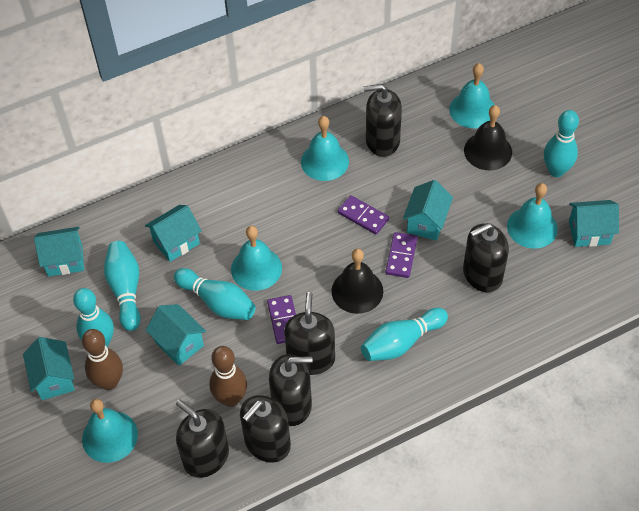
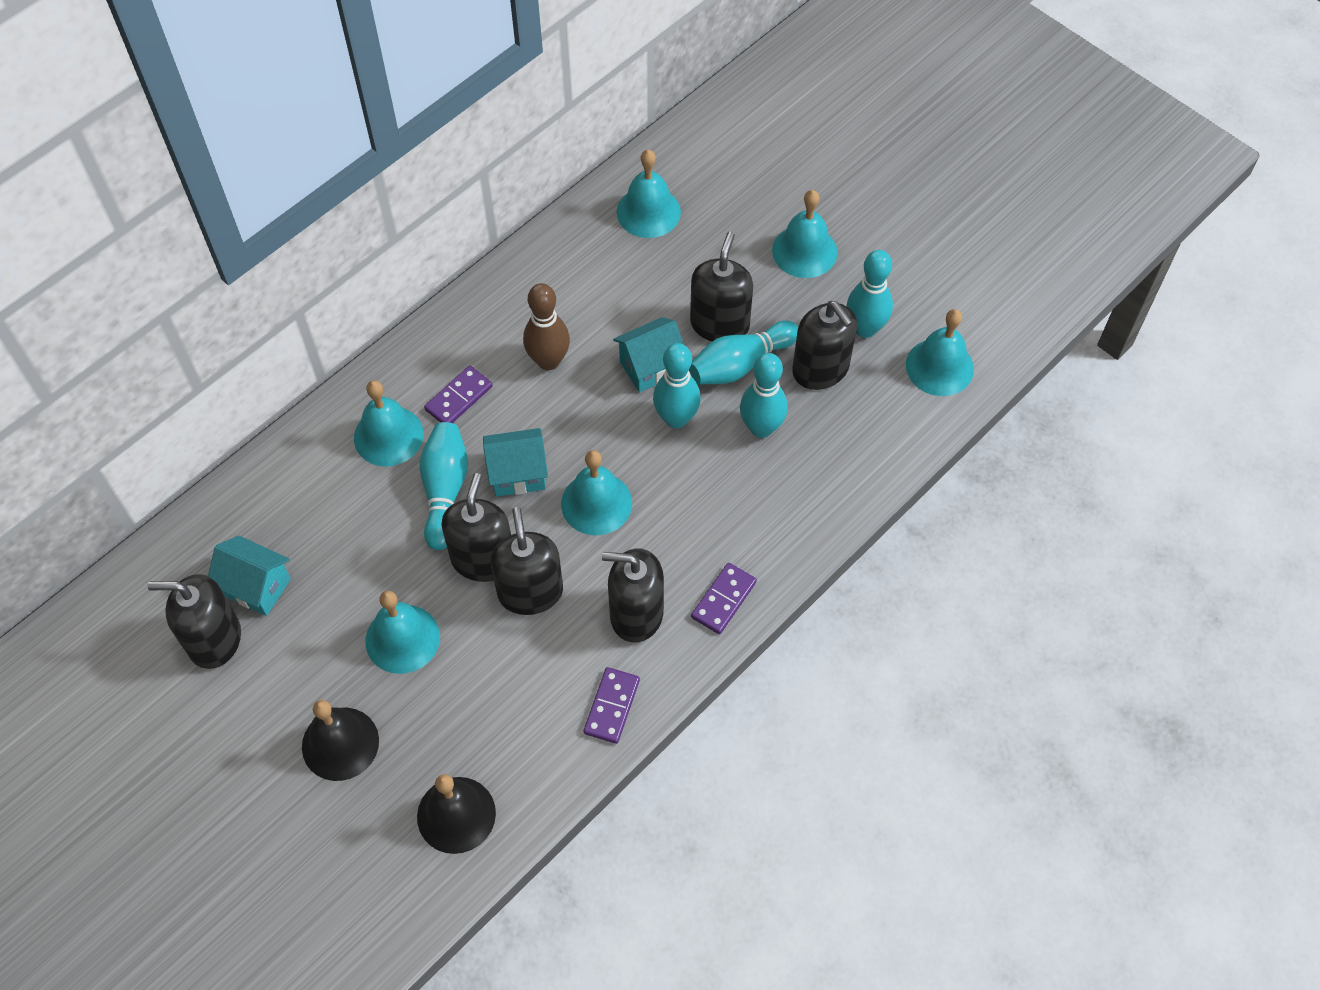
brown bowling pin: [82,329,123,390] [210,346,247,407] = 2 -> [523,283,570,370] = 1
turquoise bell: [82,399,138,463] [231,226,282,291] [301,116,349,181] [449,63,495,128] [507,183,558,249] = 5 -> [354,380,424,467] [366,590,440,674] [561,450,632,535] [617,150,681,238] [772,190,837,278] [906,309,974,396] = 6
turquoise house: [23,337,75,400] [34,227,84,277] [145,205,202,262] [146,304,206,366] [403,180,453,241] [569,200,619,247] = 6 -> [208,536,291,616] [483,428,548,497] [613,317,684,392] = 3

